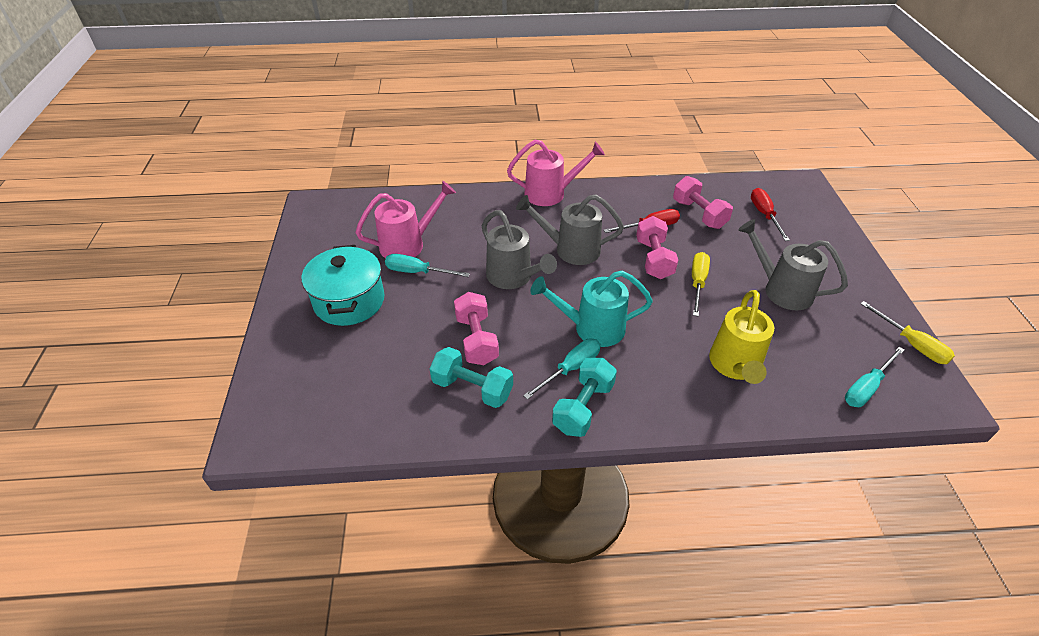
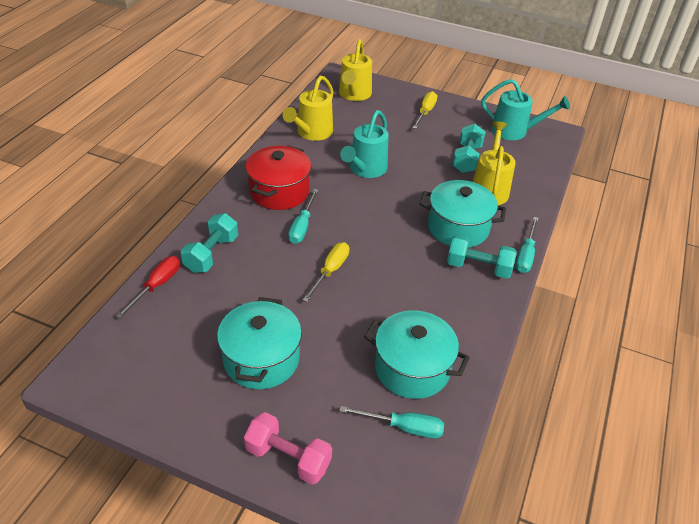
grey watering can: [482,210,557,289] [516,195,624,265] [738,219,848,310] = 3 -> none = 0
pink dumbbell: [454,292,499,365] [636,216,678,279] [673,176,733,229] = 3 -> [244,412,332,485] = 1
pink watering can: [355,181,456,258] [507,140,605,206] = 2 -> none = 0
red pot: none = 0 -> [246,145,311,210] = 1
red screwdriver: [604,209,680,233] [751,188,790,241] = 2 -> [116,256,180,318] = 1
turquoise dumbbell: [430,347,513,408] [552,358,617,437] = 2 -> [181,213,238,273] [447,235,516,279] [452,124,486,173] = 3
turquoise pot: [302,245,385,326] = 1 -> [217,297,302,389] [364,310,470,399] [420,180,506,248] = 3
turquoise watering can: [530,271,653,347] = 1 -> [340,110,389,178] [481,79,570,140] = 2
yellow watering can: [709,290,774,384] = 1 -> [283,76,333,141] [339,39,372,101] [472,121,516,205] = 3

